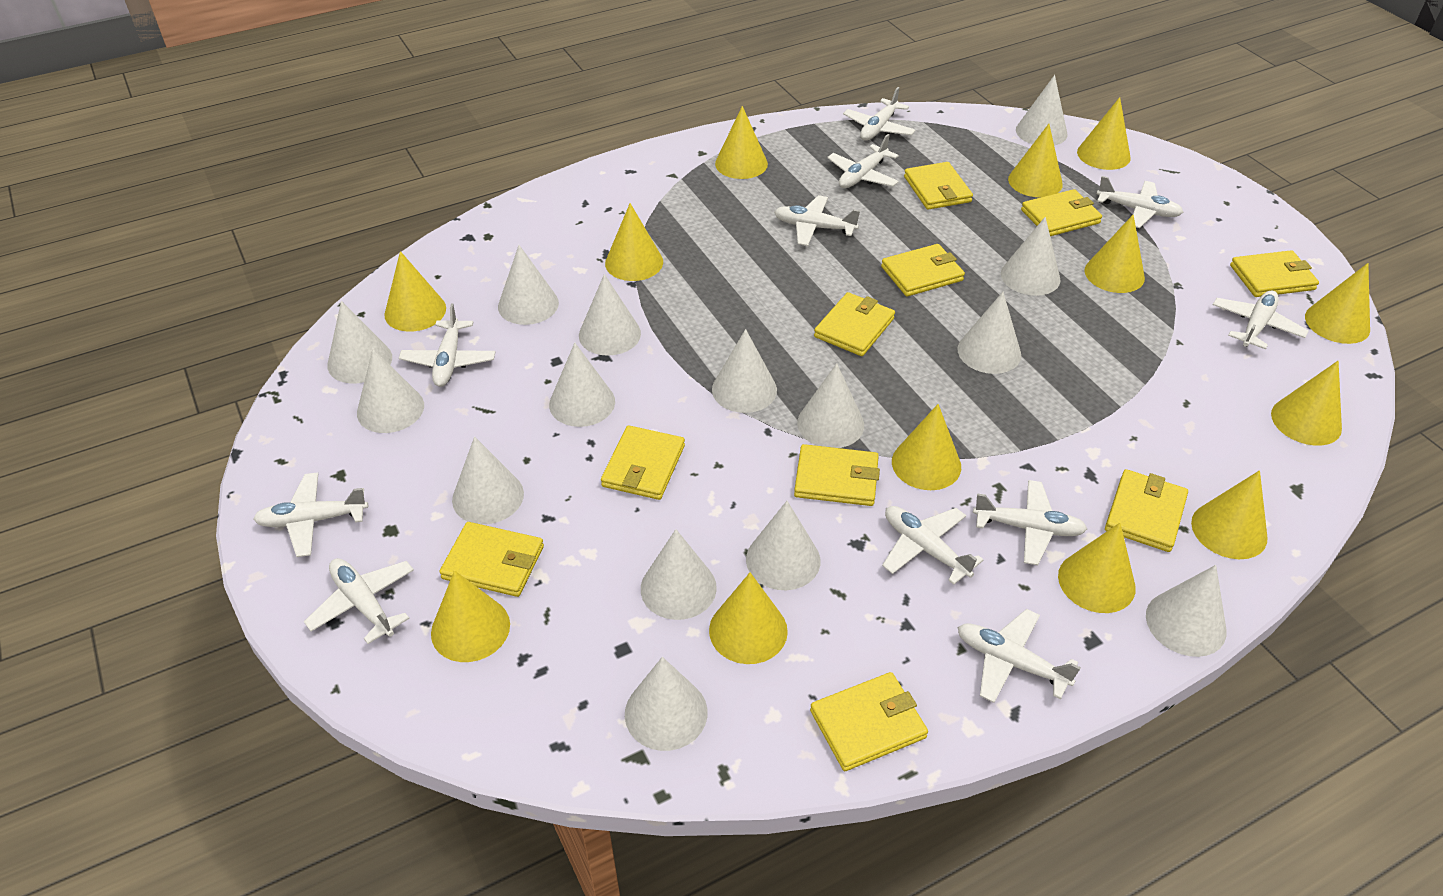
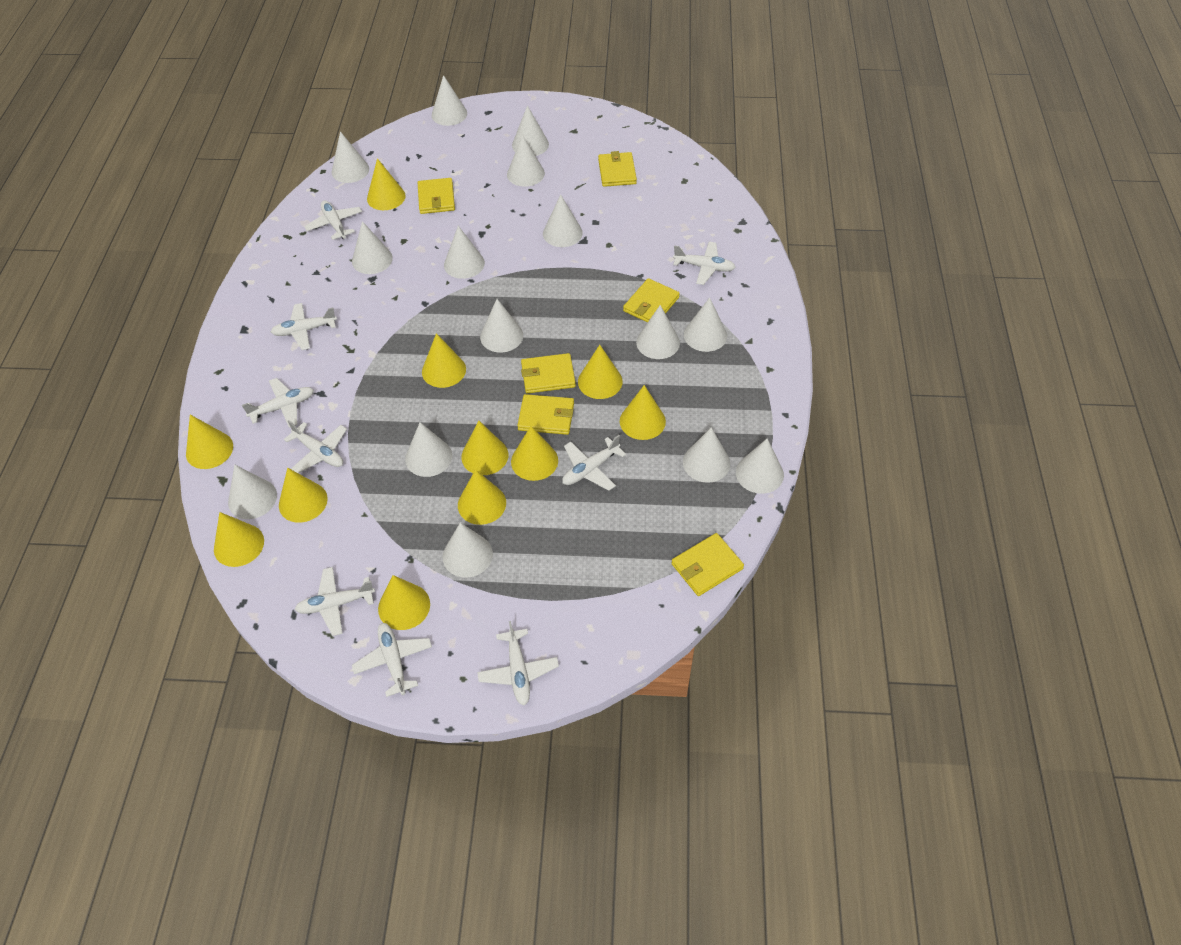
white plane: [253,472,368,557] [304,558,414,644] [399,304,495,387] [774,195,860,246] [827,134,899,188] [843,87,916,141] [882,506,983,585] [957,609,1081,703] [973,480,1087,565] [1097,176,1184,228] [1213,290,1308,349] = 11 -> [242,378,314,428] [271,303,337,350] [284,420,347,473] [295,567,375,636] [304,200,362,240] [352,623,432,697] [477,621,559,705] [562,435,626,491] [673,242,736,285] = 9
yellow cone: [384,251,446,332] [431,570,510,662] [605,203,663,281] [709,572,788,664] [715,106,768,179] [892,404,961,490] [1008,124,1063,197] [1058,523,1136,613] [1077,97,1131,170] [1085,215,1145,293] [1191,470,1267,559] [1271,361,1342,446] [1305,263,1370,344] = 13 -> [186,415,233,469] [214,512,264,567] [279,468,328,523] [367,158,406,210] [378,575,430,630] [422,333,466,388] [458,470,506,525] [461,421,508,475] [511,426,558,481] [578,345,623,399] [620,385,666,440] = 11
yellow wallet: [439,522,544,597] [601,425,685,500] [794,444,880,506] [810,672,928,771] [814,292,895,356] [881,244,965,296] [904,162,973,210] [1021,189,1102,236] [1105,469,1188,552] [1230,250,1319,297] = 10 -> [418,178,455,214] [517,394,574,435] [521,353,576,394] [598,151,637,187] [623,278,680,322] [671,533,744,596] = 6

